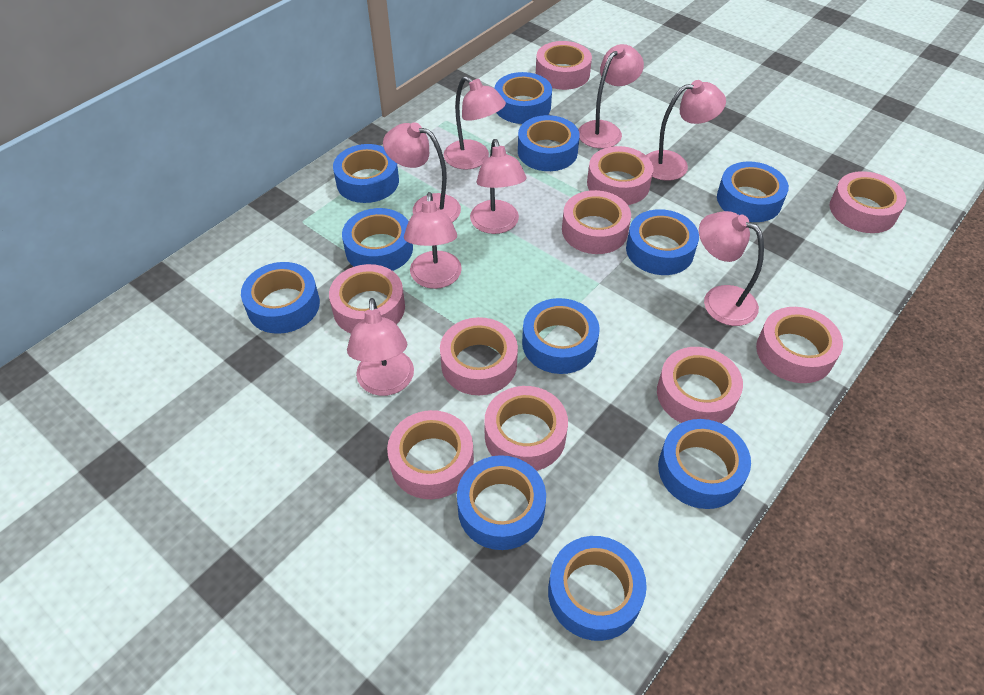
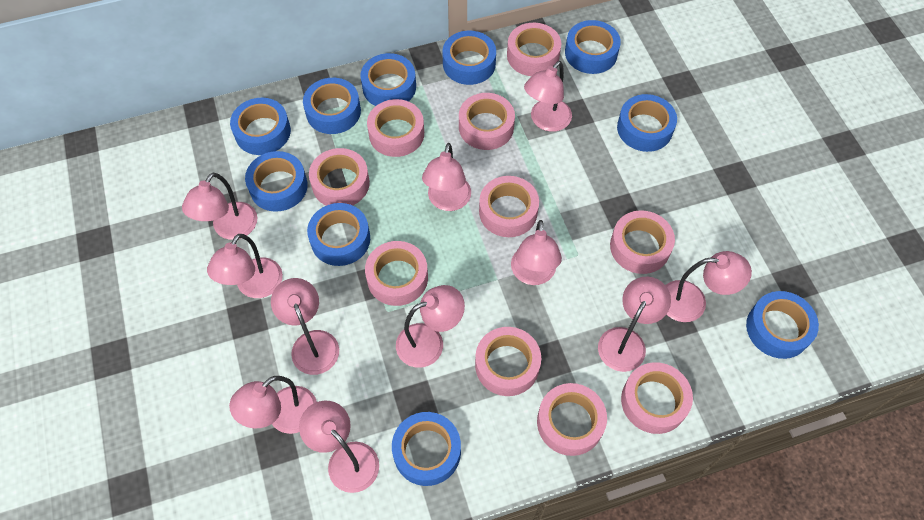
blue tape: [241,262,320,334] [333,144,399,203] [342,208,413,271] [457,455,546,550] [494,72,552,124] [518,115,580,171] [522,298,600,374] [548,536,647,641] [626,209,699,275] [658,419,751,509] [717,161,789,222] = 11 -> [230,98,291,155] [245,151,308,212] [303,78,361,134] [307,203,370,266] [360,53,416,106] [392,412,461,486] [442,31,496,85] [565,20,621,74] [617,94,677,152] [746,291,819,359] = 10
pink lamp: [347,298,414,396] [383,122,461,222] [404,192,462,289] [444,76,506,170] [470,139,527,234] [579,44,644,149] [646,80,726,181] [699,211,764,326] = 8 -> [182,173,257,240] [207,234,283,298] [229,376,317,434] [271,278,339,375] [299,400,379,493] [396,285,465,368] [422,143,471,211] [511,220,562,285] [524,61,572,132] [598,277,671,372] [666,251,752,322] = 11

